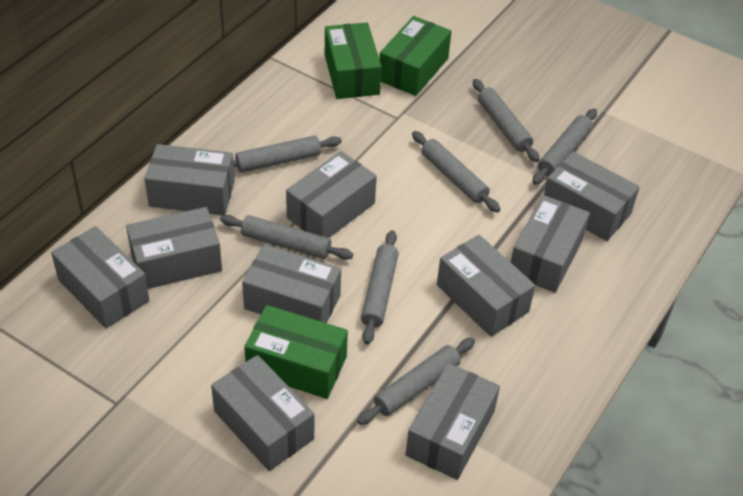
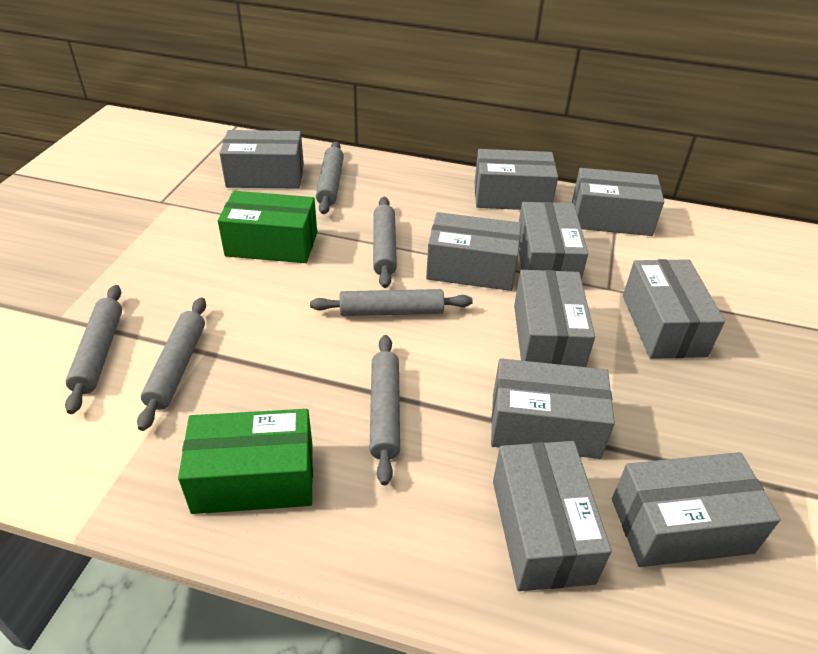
green box: [244,305,348,399] [325,22,382,99] [379,16,452,96] = 3 -> [178,409,313,514] [218,191,317,263] = 2
grey rolling pin: [220,215,353,260] [233,136,342,173] [357,338,475,425] [361,230,399,344] [412,131,501,213] [473,79,540,162] [532,108,597,185] = 7 -> [65,285,122,414] [137,297,206,431] [310,289,473,316] [316,141,344,214] [369,335,400,485] [373,197,397,288] = 6

